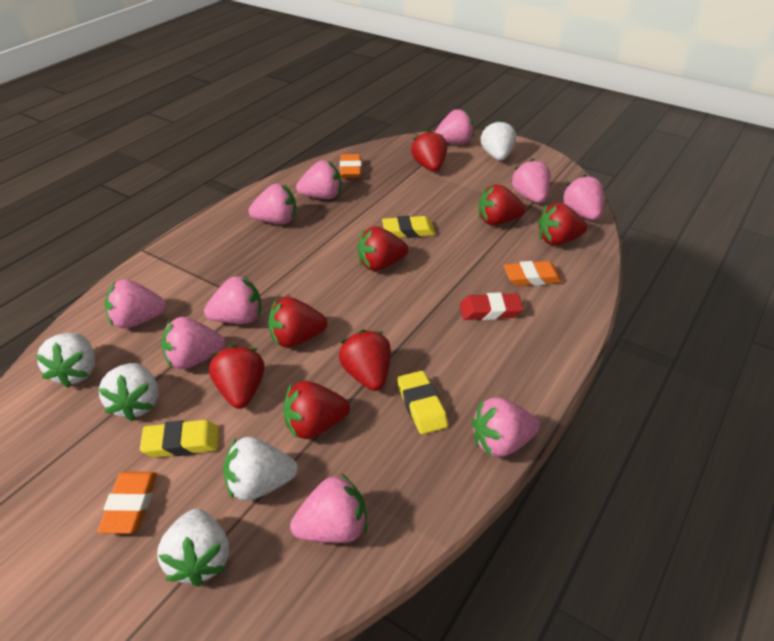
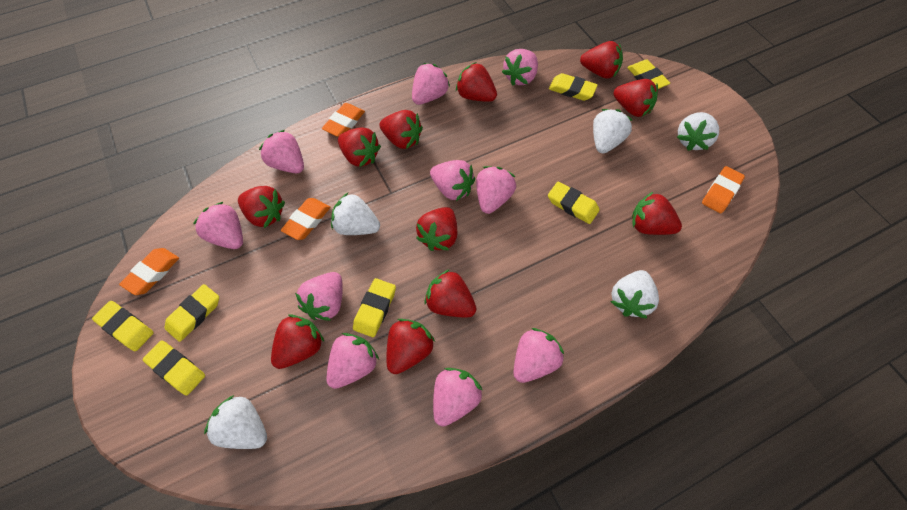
orange eraser: [97,472,157,534] [340,154,361,178] [504,261,563,286] = 3 -> [119,248,179,295] [281,198,330,240] [322,103,365,137] [702,166,745,213] = 4
red eraser: [460,292,524,320] = 1 -> none = 0
red strawberry: [209,345,265,409] [268,297,328,347] [283,381,350,439] [339,330,391,391] [358,226,408,271] [411,130,447,172] [479,184,526,226] [538,203,587,246] = 8 -> [238,186,285,228] [271,314,324,369] [338,127,381,167] [379,110,423,149] [387,319,435,374] [416,207,457,251] [424,269,476,317] [456,62,497,102] [580,41,623,79] [613,79,658,117] [632,192,682,235] = 11
yellow eraser: [140,420,219,457] [382,216,436,238] [397,371,448,434] = 3 -> [92,301,154,351] [143,341,205,395] [164,284,219,342] [353,278,396,337] [548,182,600,224] [549,73,598,101] [627,60,670,89] = 7

